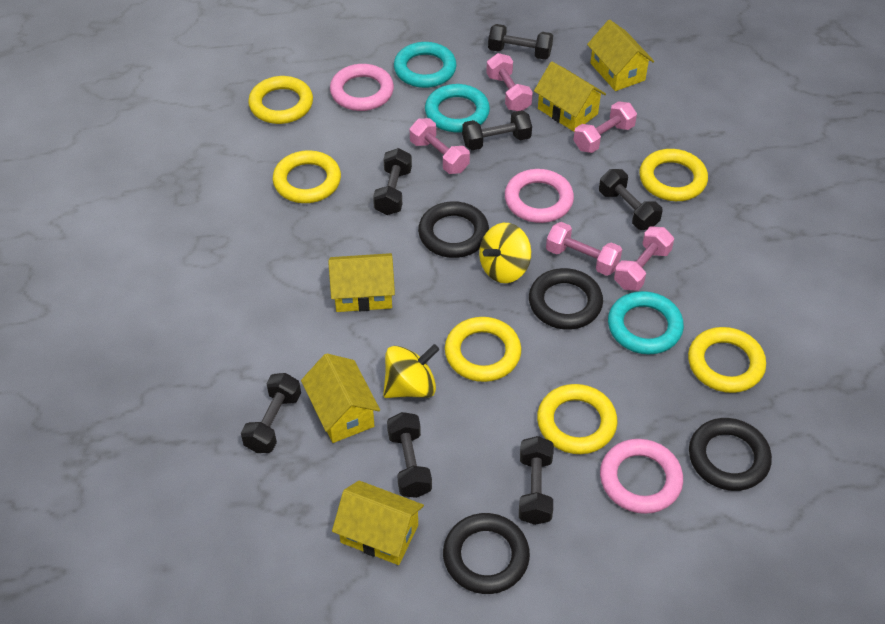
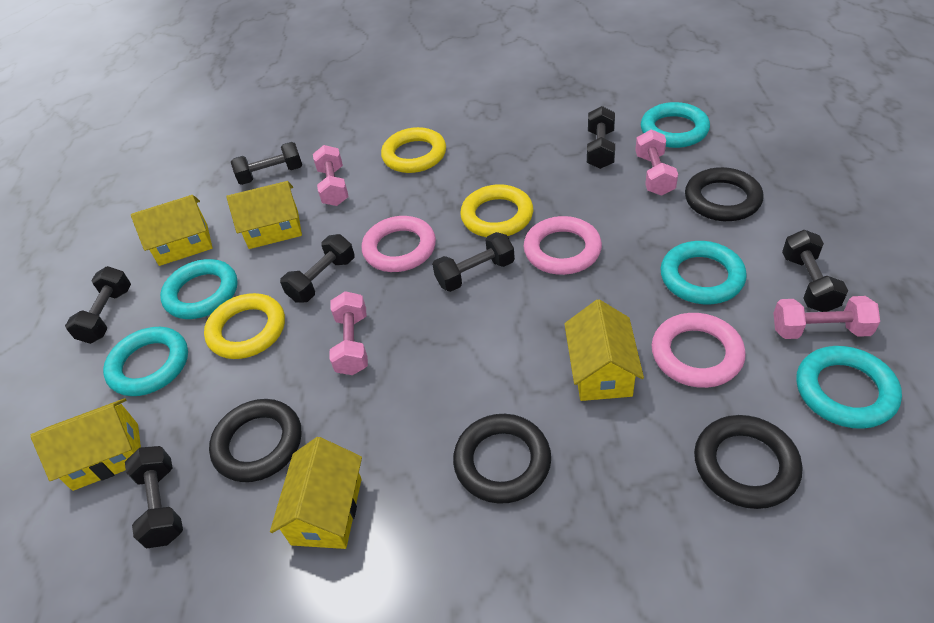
pink dumbbell: [410,118,470,174] [486,53,533,111] [546,222,622,276] [573,101,637,153] [614,227,674,291] = 5 -> [313,145,349,206] [329,291,368,375] [635,130,678,196] [773,296,880,339] = 4
turquoise ring: [394,42,457,88] [425,84,490,132] [608,291,684,355] = 3 -> [103,327,188,396] [160,259,238,319] [641,102,710,148] [660,241,747,304] [796,346,902,429] = 5
yellow ring: [248,76,313,124] [273,150,341,203] [445,317,521,382] [537,384,617,454] [639,149,708,201] [688,327,766,393] = 6 -> [204,293,285,359] [381,127,446,173] [460,184,533,237] = 3
yellow spinning top: [383,344,439,398] [479,223,531,283] = 2 -> none = 0

